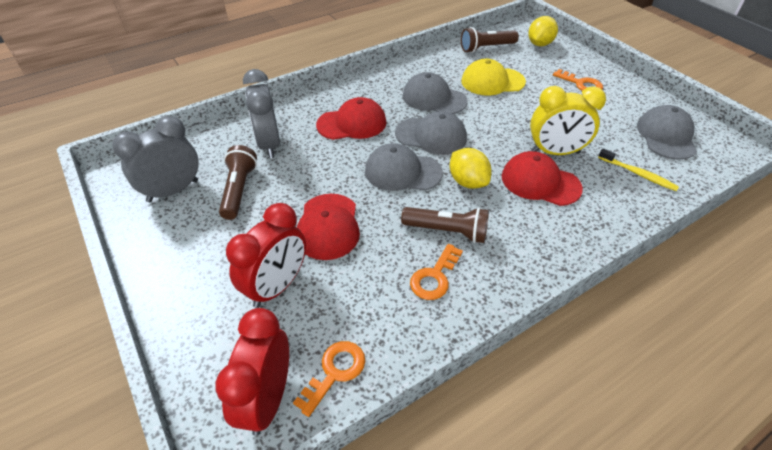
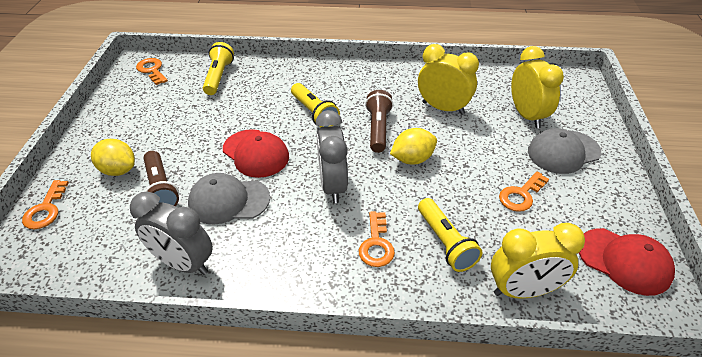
brown flashlight: [219,145,257,220] [401,207,489,243] [461,27,519,53] = 3 -> [143,151,179,207] [365,90,393,153] = 2
grey cap: [365,143,443,191] [395,111,467,155] [402,72,467,114] [637,105,697,160] = 4 -> [188,173,270,225] [528,128,601,174] = 2
orange key: [293,341,365,417] [410,244,463,300] [553,69,603,91] = 3 -> [22,180,69,229] [136,58,168,85] [359,211,395,267] [499,172,549,212] = 4
red cap: [297,194,360,260] [316,97,386,140] [502,151,583,206] = 3 -> [223,129,289,178] [579,228,675,296] = 2
red clock: [215,308,289,436] [226,203,306,308] = 2 -> none = 0
yellow cap: [461,59,526,96] = 1 -> none = 0
yellow clock: [530,86,606,155] = 1 -> [418,44,479,115] [491,223,585,299] [511,46,564,128] = 3
yellow flashlight: none = 0 -> [203,42,234,95] [291,83,340,127] [418,198,482,272] = 3
yellow toothbrush: [598,148,679,191] = 1 -> none = 0

